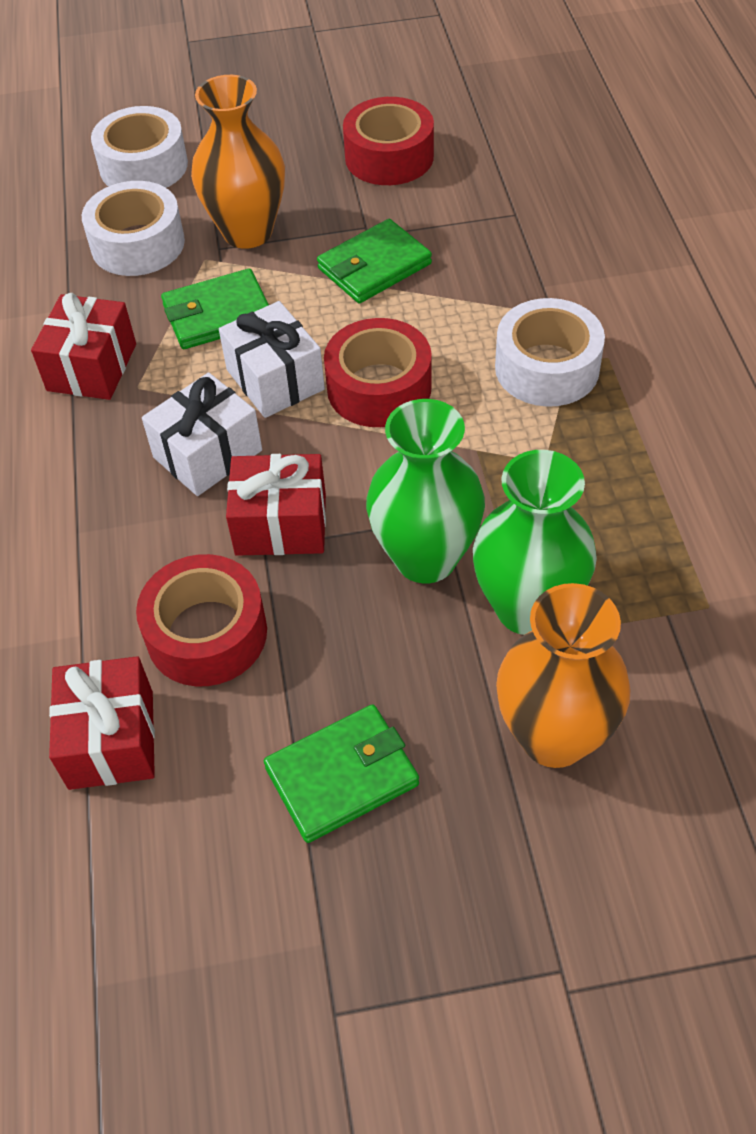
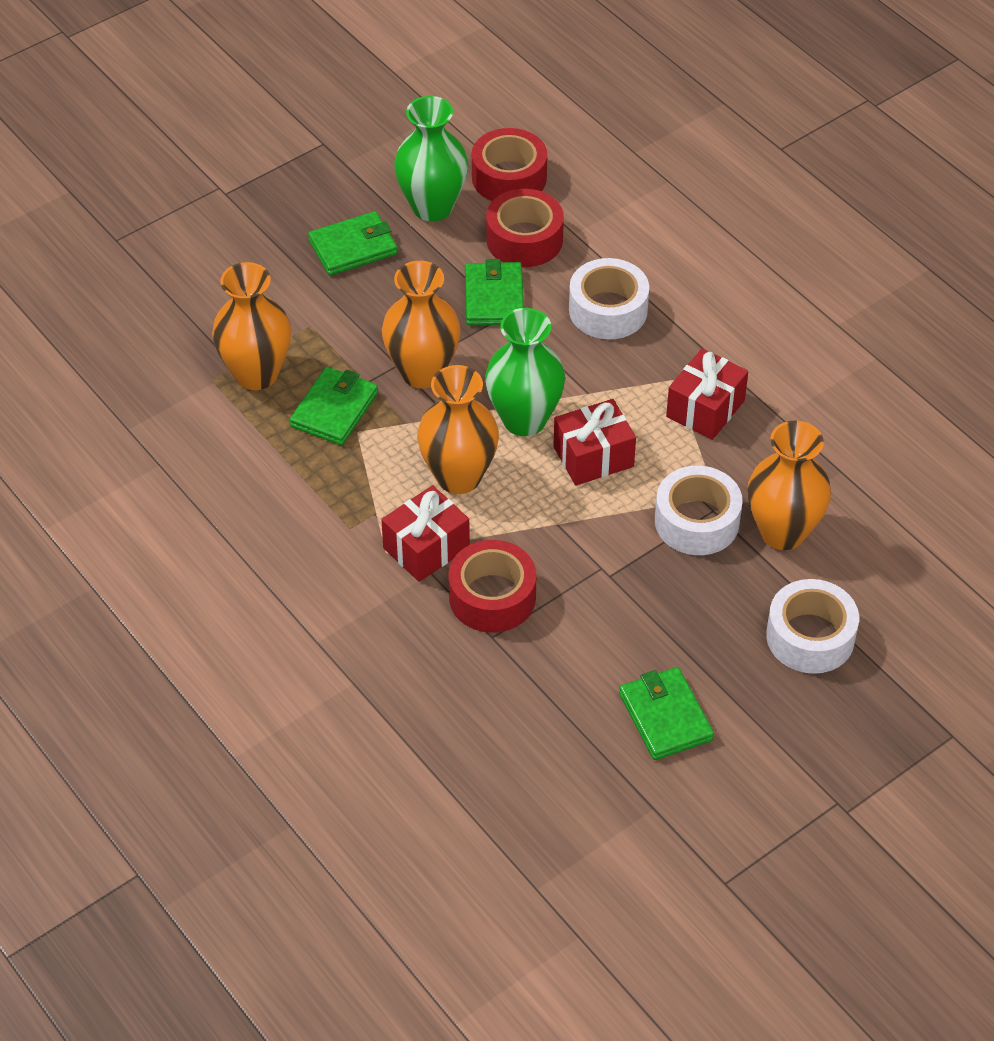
green wallet: [161,269,269,349] [264,704,419,843] [317,219,432,303] = 3 -> [290,367,378,445] [308,211,398,275] [465,259,524,325] [619,667,714,760] = 4
orange vase: [191,75,285,249] [496,583,631,768] = 2 -> [212,262,291,390] [382,261,461,389] [417,365,499,494] [747,421,831,550] = 4
white gift: [142,372,262,496] [219,301,325,418] = 2 -> none = 0

